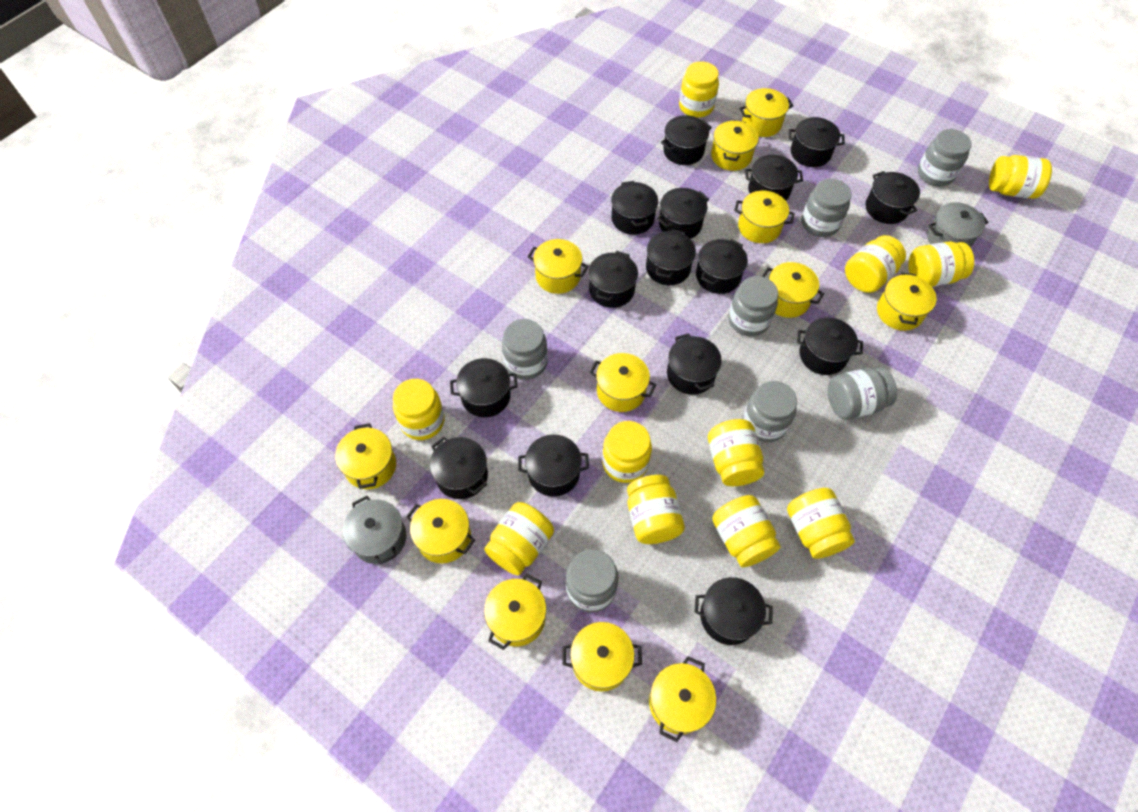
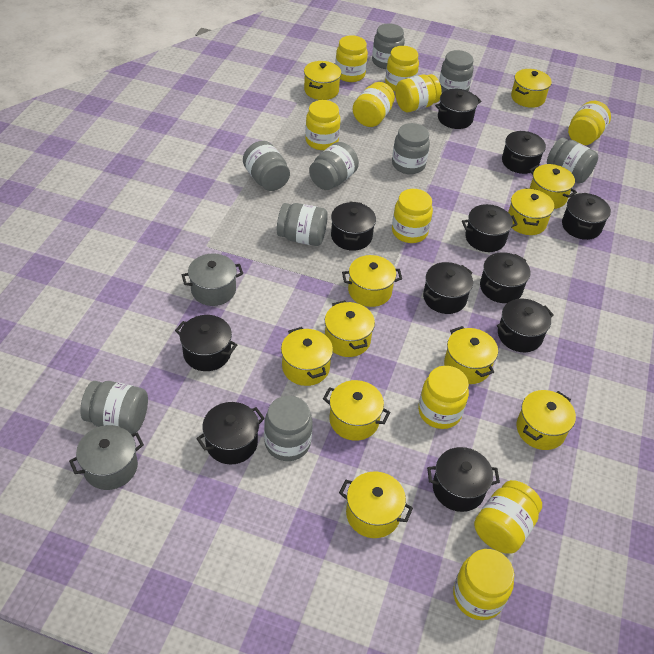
black pot: [430,437,488,499] [450,358,517,417] [518,434,589,497] [588,251,638,308] [611,181,658,235] [646,229,696,285] [657,188,709,239] [661,115,712,165] [667,333,722,395] [694,577,773,645] [696,239,748,294] [745,155,803,201] [789,117,845,167] [797,317,863,375] [866,171,920,224] = 15 -> [175,315,237,371] [196,402,265,464] [331,202,376,251] [423,262,473,314] [427,447,500,512] [435,89,481,129] [462,204,518,252] [480,252,530,303] [497,299,554,352] [502,131,546,174] [562,193,611,240] = 11
grey jar: [502,319,548,380] [566,549,619,612] [728,276,778,336] [743,381,797,443] [802,179,851,237] [828,367,897,420] [918,129,972,187] = 7 -> [80,381,148,434] [243,141,290,191] [264,396,312,461] [277,203,328,246] [309,142,359,190] [372,23,405,69] [392,123,430,174] [439,50,474,93] [547,138,598,184] = 9
yellow jar: [393,379,445,440] [484,502,554,576] [602,421,652,483] [627,475,685,544] [679,62,719,118] [708,419,764,486] [712,495,781,567] [787,488,855,559] [845,235,906,293] [908,242,974,287] [989,155,1052,199] = 11 -> [305,100,341,150] [335,35,368,82] [352,82,395,127] [385,46,419,91] [392,189,433,243] [395,74,442,112] [418,366,469,429] [453,549,514,620] [474,480,542,554] [568,101,611,145] = 10
yellow pot: [335,423,396,489] [406,499,475,563] [484,574,546,650] [528,239,589,294] [562,622,642,692] [590,353,656,412] [649,656,716,742] [711,120,759,171] [734,191,795,243] [739,88,794,137] [762,262,824,318] [877,272,937,331] = 12 -> [281,327,333,386] [304,61,341,100] [323,380,390,441] [325,300,375,357] [339,472,413,538] [342,255,402,307] [444,326,498,384] [508,188,554,235] [511,69,552,108] [516,390,576,450] [529,164,577,209] = 11

